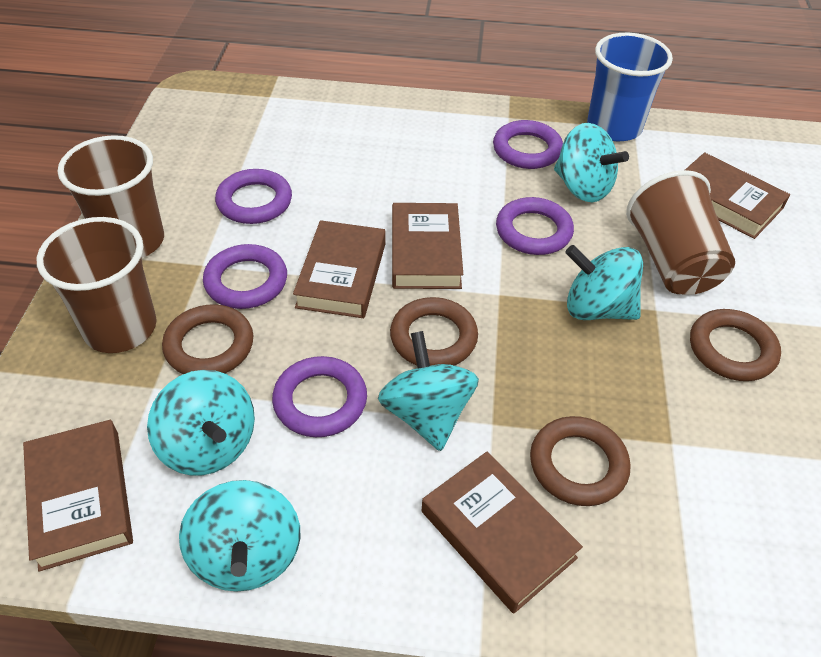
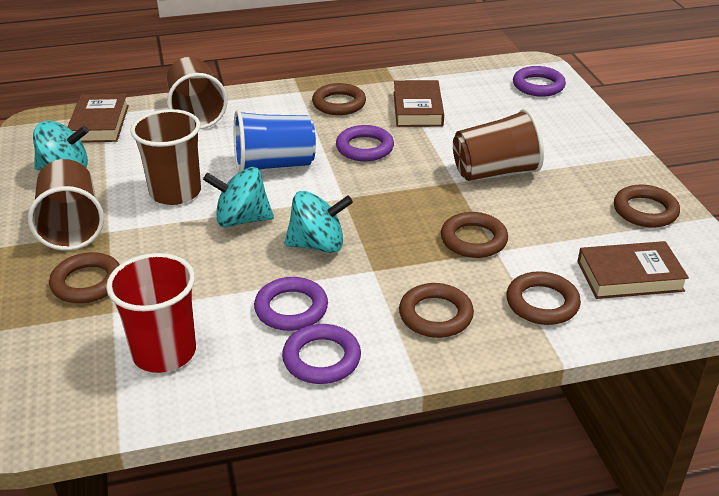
brown book: [23,420,133,571] [293,220,386,318] [392,203,463,289] [422,452,583,614] [685,152,790,239] = 5 -> [68,94,129,143] [394,80,444,127] [578,241,689,299] = 3
brown cup: [37,217,156,353] [58,135,164,258] [626,170,735,295] = 3 -> [28,159,104,250] [130,109,201,205] [167,57,228,129] [453,109,544,181] = 4
brown ring: [162,304,253,374] [390,297,478,366] [530,416,631,506] [690,309,781,381] = 4 -> [49,252,120,303] [312,83,366,115] [399,283,474,338] [441,212,508,258] [506,271,581,325] [614,185,680,228] = 6
purple ring: [203,244,287,309] [215,169,292,224] [272,356,367,437] [493,120,563,169] [496,197,574,255] = 5 -> [254,277,328,331] [282,324,361,384] [336,125,394,161] [513,66,566,97] = 4
red cup: none = 0 -> [106,253,196,373] = 1
turquoise spinning top: [147,370,255,475] [179,480,301,592] [378,331,479,451] [554,123,629,202] [565,245,643,320] = 5 -> [33,121,89,170] [203,167,274,227] [284,191,353,253] = 3

